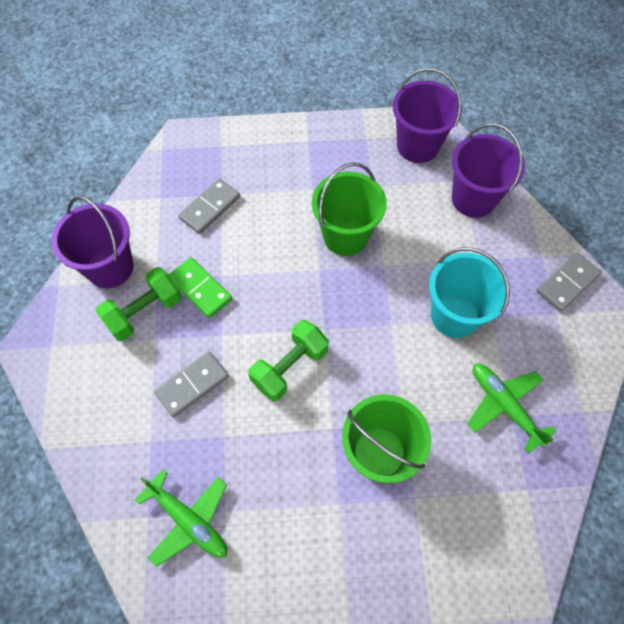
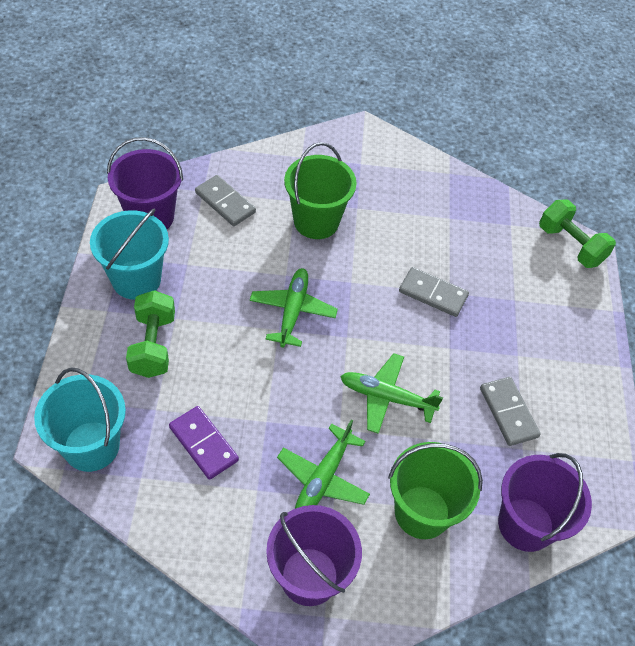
green domino: [169,257,232,318] = 1 -> none = 0
green plane: [135,469,227,567] [467,364,557,453] = 2 -> [250,268,338,347] [277,419,370,509] [340,353,443,434] = 3
purple domino: none = 0 -> [169,406,239,480] = 1
turquoise bucket: [429,247,510,338] = 1 -> [34,367,126,472] [90,209,169,299] = 2

